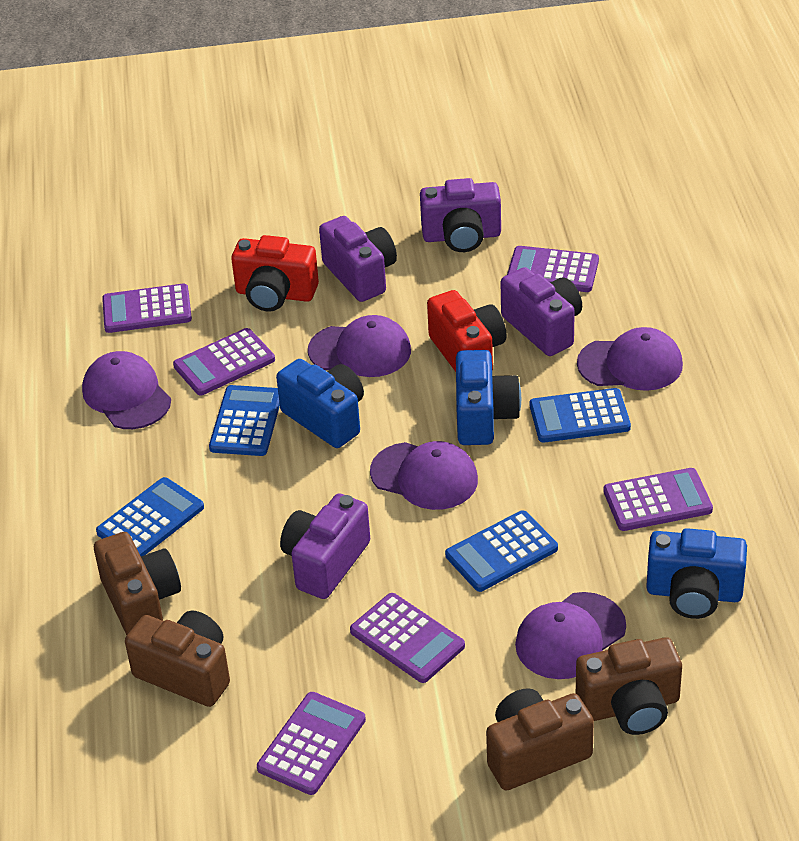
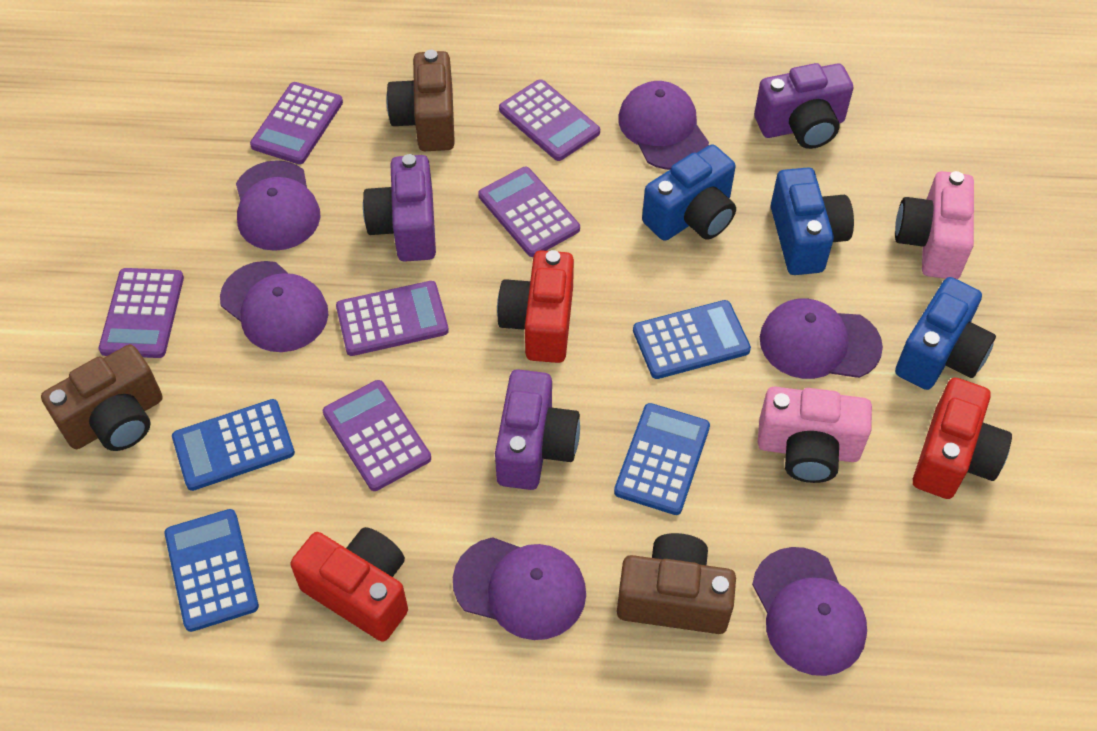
brown camera: [94,532,181,635] [125,610,230,707] [486,688,594,790] [576,637,682,735] = 4 -> [41,345,163,451] [386,50,455,151] [617,533,736,634] = 3
pink camera: none = 0 -> [758,387,872,483] [895,171,974,279] = 2
purple camera: [280,493,370,599] [319,216,397,302] [420,178,501,252] [501,267,582,356] = 4 -> [363,154,436,262] [495,369,580,490] [754,63,853,149] = 3
purple cap: [82,351,171,429] [308,315,411,377] [370,441,478,510] [515,592,626,679] [577,327,683,391] = 5 -> [220,261,328,352] [236,160,320,251] [453,537,586,640] [618,81,709,170] [752,547,867,676] [760,299,883,379] = 6
red camera: [231,235,319,311] [427,290,507,372] = 2 -> [290,527,408,642] [497,250,574,363] [913,378,1012,499] = 3

